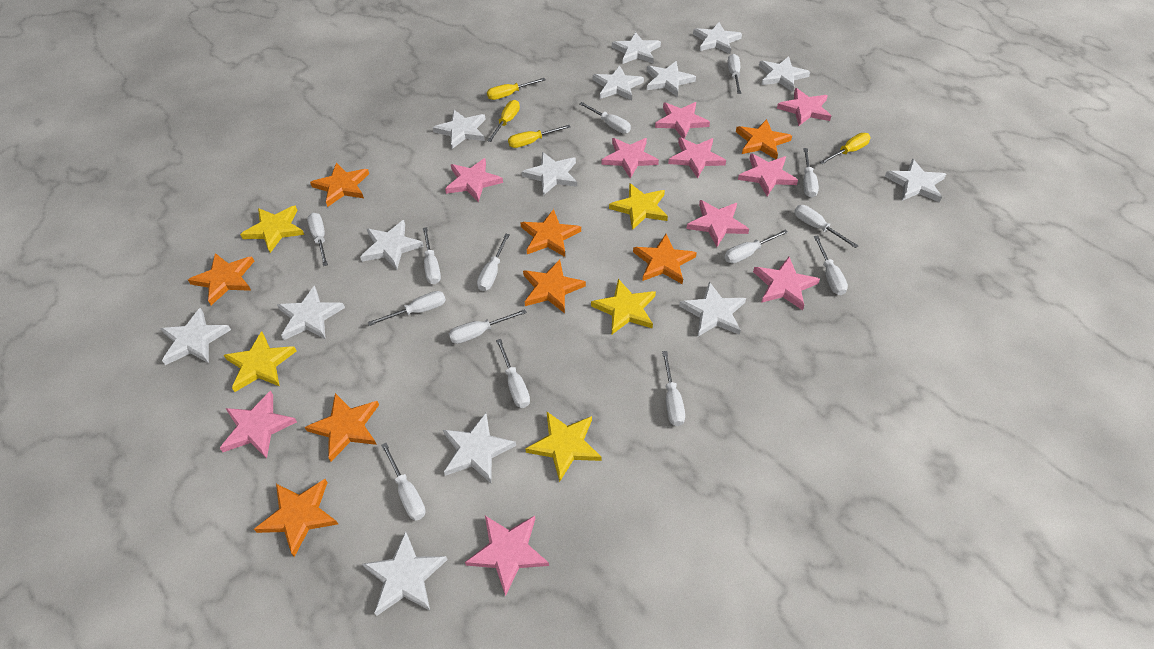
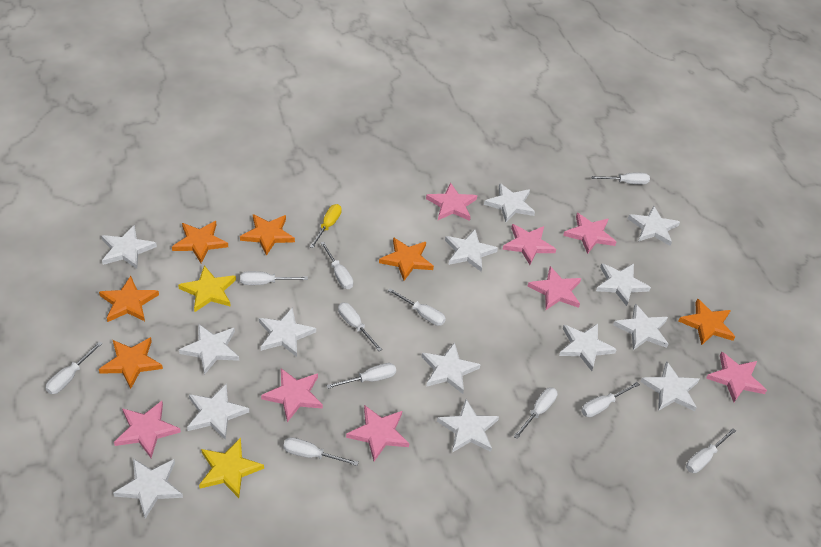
orange star: [188,253,254,305] [254,479,338,557] [305,393,379,462] [310,163,369,207] [520,209,581,257] [523,259,586,313] [633,234,697,284] [736,119,792,159] = 8 -> [99,276,159,322] [99,337,163,389] [172,221,228,263] [240,214,295,256] [379,237,434,281] [679,299,735,346] = 6
pink star: [220,391,297,459] [445,158,503,202] [465,516,549,596] [602,138,659,178] [655,102,710,139] [668,137,726,179] [686,200,749,247] [738,153,798,197] [753,257,820,310] [777,88,831,126] = 10 -> [114,401,181,458] [261,368,323,422] [346,405,410,461] [426,182,477,221] [502,224,556,265] [527,266,581,310] [563,213,616,254] [706,352,767,402] = 8
white screwdriver: [307,213,328,266] [368,291,446,326] [381,443,426,521] [423,227,441,284] [449,309,527,344] [477,234,510,291] [496,339,530,408] [579,102,631,133] [662,351,685,426] [724,229,788,264] [727,54,741,94] [794,205,859,248] [803,148,819,198] [814,236,848,295] = 14 -> [45,341,103,394] [240,271,308,285] [283,437,359,466] [321,242,353,289] [326,363,396,389] [338,302,382,351] [387,288,446,326] [513,387,558,439] [581,382,640,417] [591,173,650,184] [686,428,736,473] = 11
yellow screwdriver: [487,78,546,100] [487,100,520,142] [508,125,571,148] [820,133,871,164] = 4 -> [310,204,342,248] = 1
yellow star: [224,331,297,392] [240,205,304,253] [525,412,601,482] [591,279,656,334] [609,183,668,230] = 5 -> [178,266,236,312] [199,437,264,498] = 2

